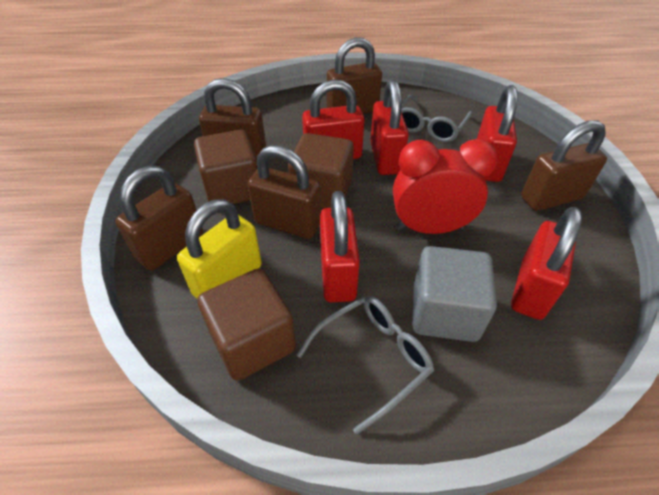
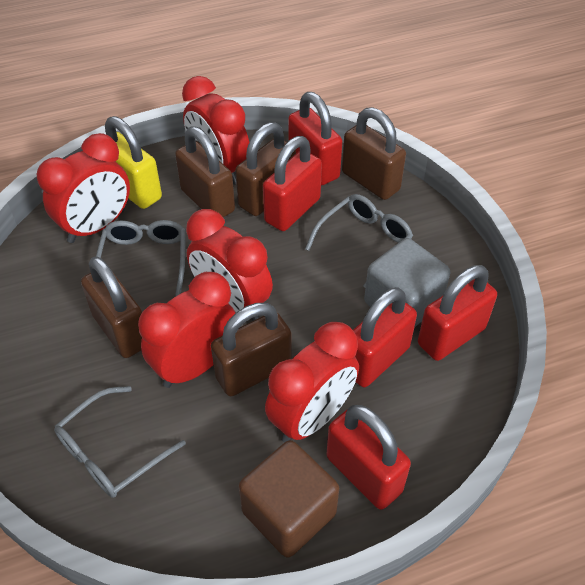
brown cube: [194,129,257,204] [197,268,296,381] [288,133,354,209] = 3 -> [239,440,339,558] = 1
grey glasses: [297,296,434,434] [401,95,473,142] = 2 -> [54,386,186,498] [96,220,186,296] [305,194,413,288] = 3
red clock: [393,139,498,234] = 1 -> [36,133,130,243] [138,272,236,388] [182,76,249,185] [186,209,273,321] [265,322,359,443] = 5

